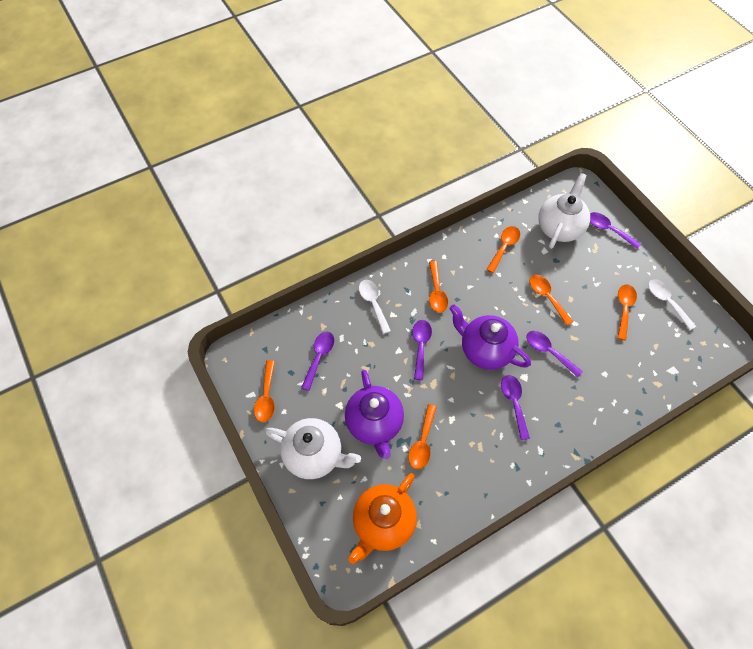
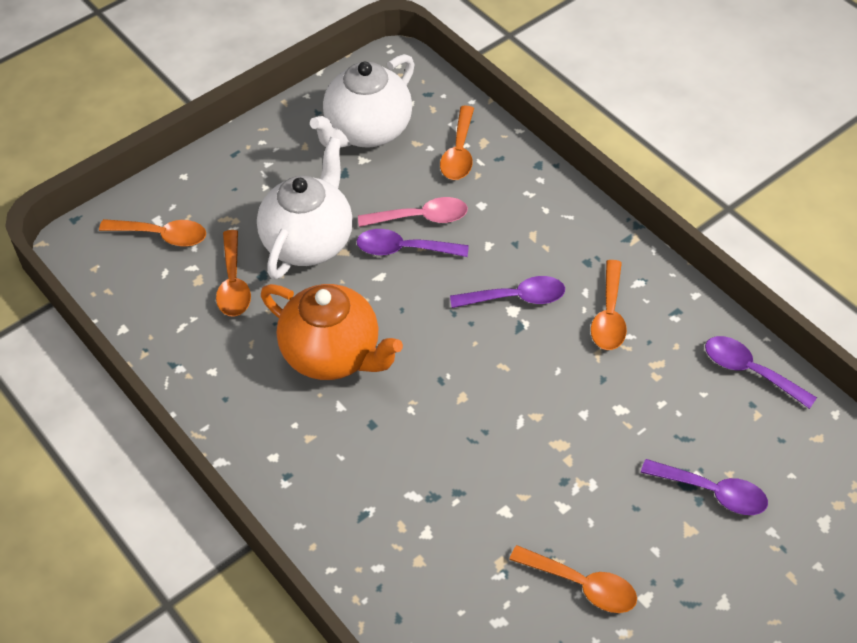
orange spoon: [254,360,275,422] [408,404,437,469] [429,261,448,312] [486,226,520,273] [530,275,573,326] [617,284,637,340] = 6 -> [99,219,206,247] [216,230,251,317] [440,106,474,180] [509,545,637,613] [591,260,627,350] = 5
pink spoon: none = 0 -> [358,197,468,227] = 1
purple spoon: [301,331,334,391] [412,320,432,380] [501,375,530,440] [527,331,583,378] [590,212,641,249] = 5 -> [357,229,469,257] [450,276,565,308] [641,459,768,515] [705,336,817,409] = 4
purple teapot: [345,370,404,459] [449,305,531,370] = 2 -> none = 0
white spoon: [359,280,391,334] [648,279,696,330] = 2 -> none = 0

